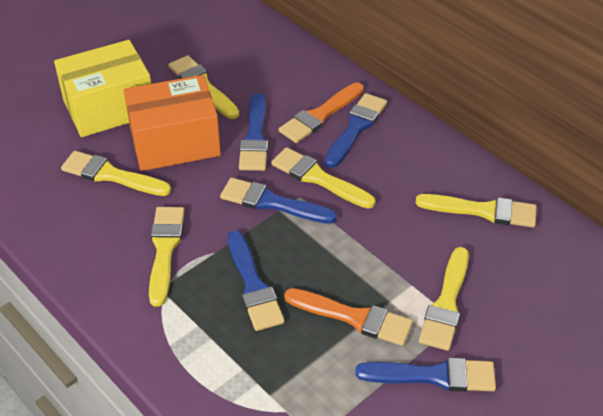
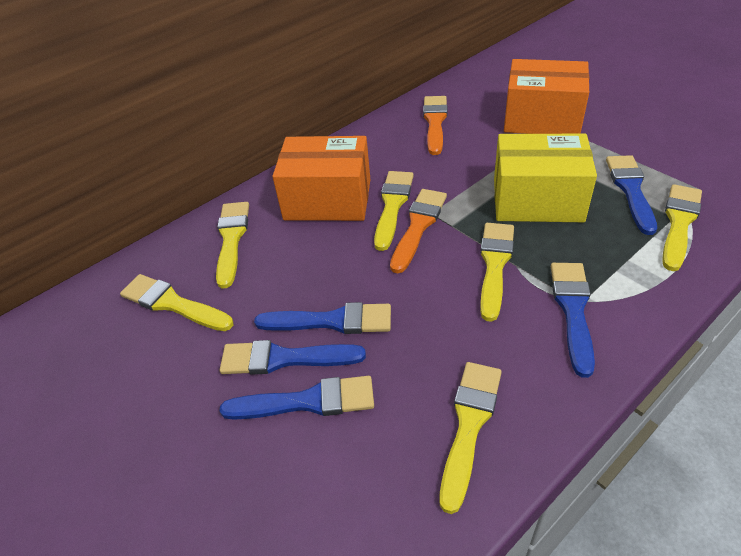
orange box: [124,75,221,171] = 1 -> [272,136,371,221] [504,59,589,134] = 2

